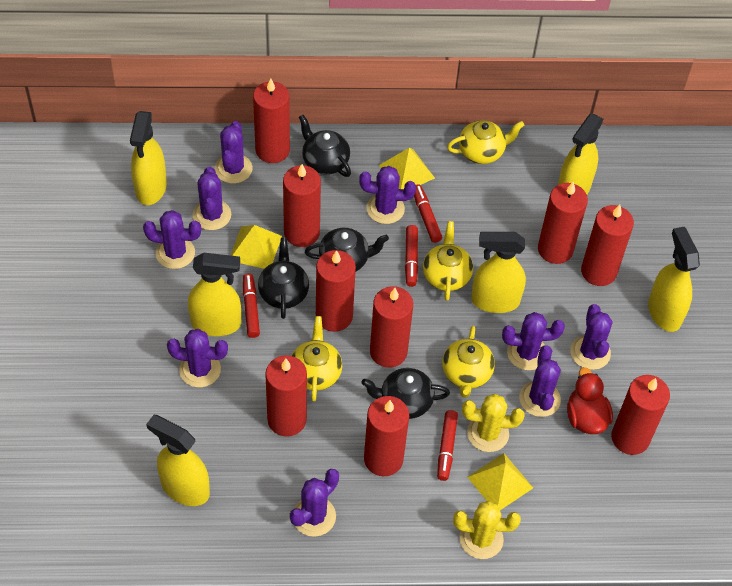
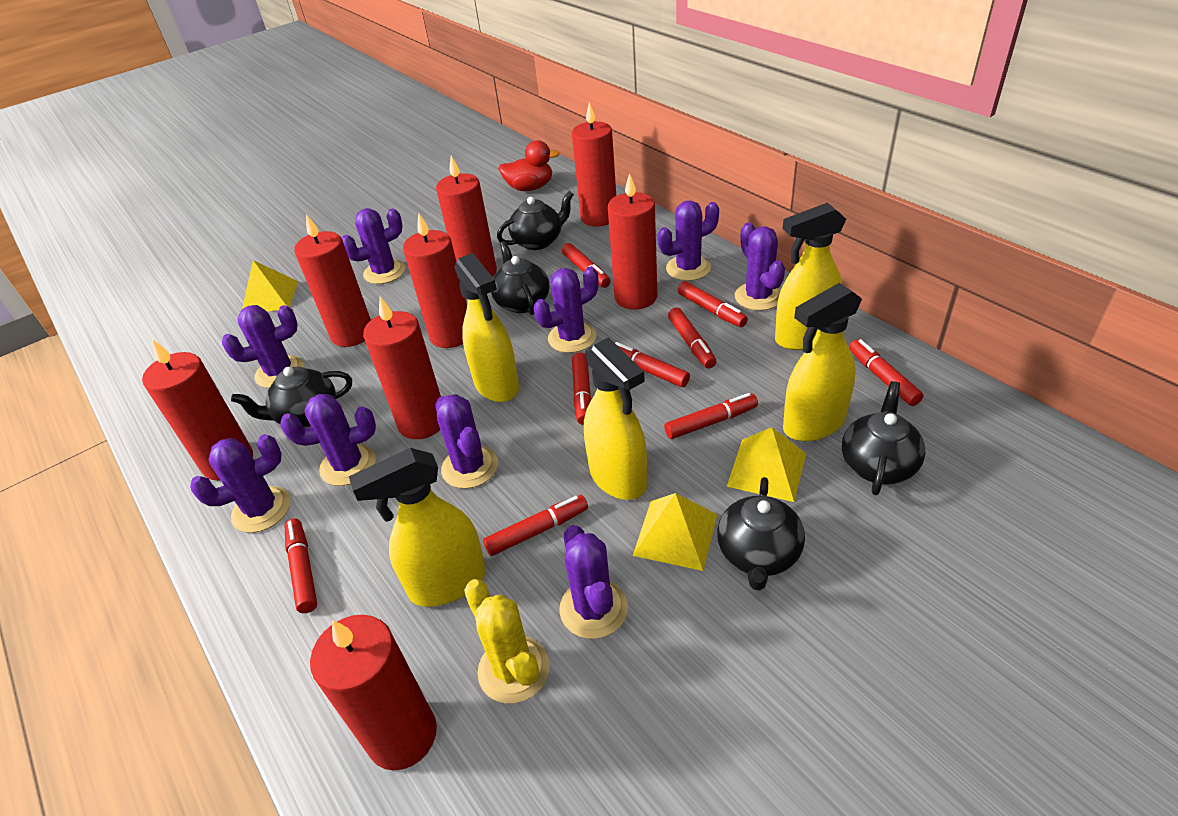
black teapot: [258,238,309,319] [299,115,351,177] [305,228,389,271] [362,368,450,419] = 4 -> [231,367,352,428] [491,241,549,315] [497,191,574,250] [717,477,805,590] [842,381,925,495] = 5
red candle: [253,78,290,163] [265,355,307,437] [283,164,321,247] [316,250,356,332] [364,396,409,476] [370,286,413,368] [538,182,588,264] [581,205,634,286] [611,375,670,455] = 9 -> [142,339,253,481] [294,214,371,347] [310,615,437,770] [363,297,441,439] [403,212,467,348] [436,156,497,277] [572,102,616,226] [608,173,657,310] = 8
red marker: [243,274,260,338] [405,225,418,287] [414,184,442,243] [437,410,458,481] = 4 -> [285,518,317,613] [483,495,588,556] [562,243,611,288] [572,353,592,425] [615,342,690,387] [664,393,758,439] [668,307,717,369] [678,281,748,327] [849,339,924,406] = 9
yellow cactus: [453,501,521,559] [462,394,524,452] = 2 -> [464,579,550,703] = 1
yellow spray bottle: [130,111,167,205] [146,415,210,506] [188,253,241,336] [471,232,526,313] [558,114,603,194] [648,227,700,332] = 6 -> [349,448,486,607] [454,253,519,402] [584,337,647,500] [775,203,846,350] [783,283,862,441] = 5
yellow teapot: [292,316,342,402] [423,221,473,301] [442,326,495,398] [447,120,524,164] = 4 -> none = 0

